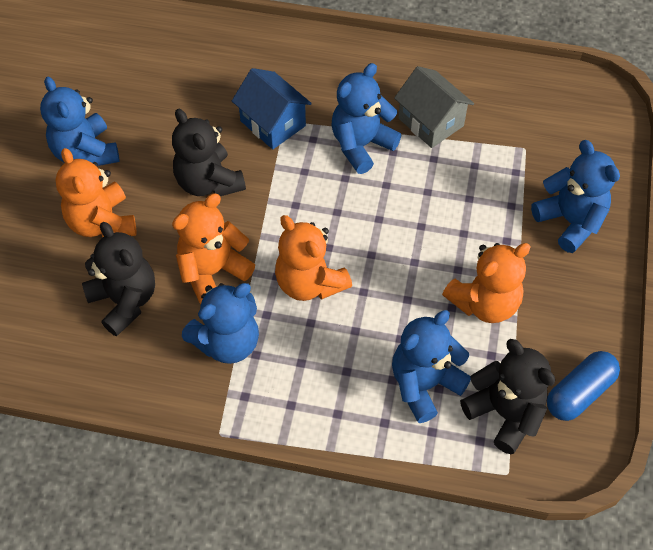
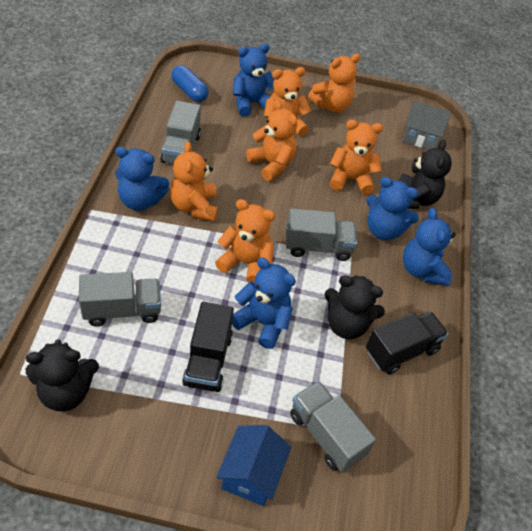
black truck: none = 0 -> [182,301,234,392] [366,311,448,374] = 2
grey truck: none = 0 -> [79,272,161,326] [160,101,201,164] [286,208,357,261] [290,381,376,472] = 4
orange teddy bear: [56,148,137,237] [172,193,255,304] [275,215,352,301] [442,243,531,323] = 4 -> [170,141,218,221] [215,199,275,284] [246,100,297,181] [264,67,311,137] [308,54,360,112] [330,120,383,195] = 6

